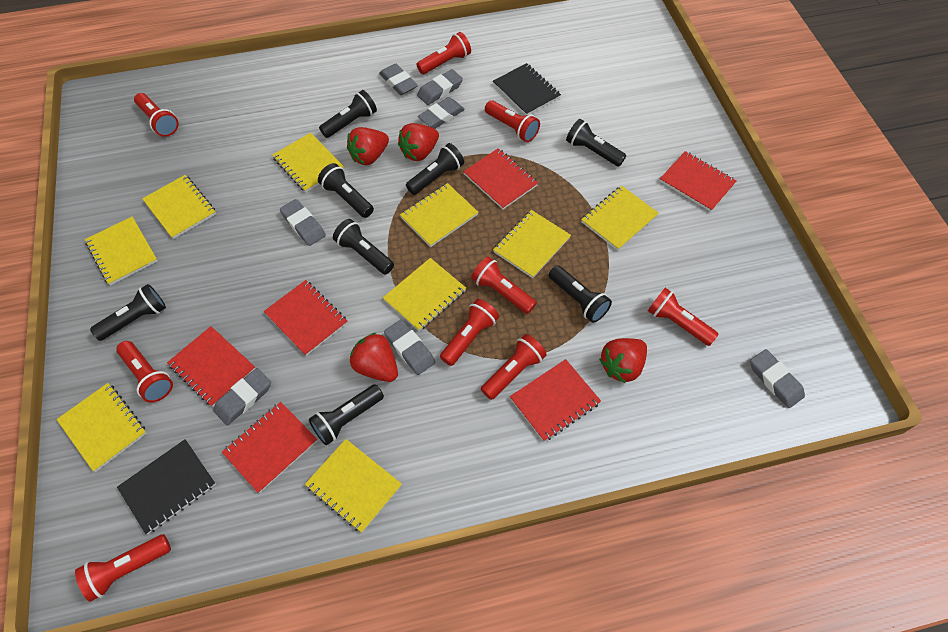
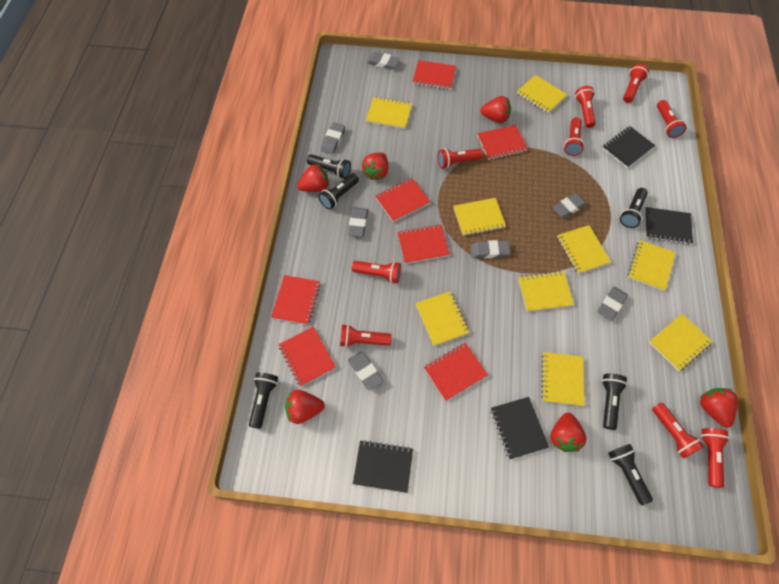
black flashlight: [90,284,166,341] [309,384,384,445] [318,163,374,218] [319,90,377,138] [333,219,394,274] [406,143,464,195] [549,265,612,323] [566,119,626,166] = 8 -> [249,372,278,429] [307,154,351,179] [318,173,359,210] [602,374,627,430] [608,444,653,505] [620,188,648,228] = 6
black notebook: [117,439,216,534] [493,63,561,115] = 2 -> [353,440,413,493] [491,397,549,460] [602,126,655,168] [645,207,693,244] = 4
red notebook: [167,326,256,407] [222,402,317,493] [264,280,347,356] [463,148,538,209] [510,359,601,442] [660,151,737,212] = 6 -> [271,275,321,325] [278,327,336,386] [375,178,430,222] [397,224,450,264] [413,60,456,90] [424,343,488,401] [477,125,528,160] = 7
red strawberry: [347,127,389,165] [350,332,398,382] [398,123,439,161] [599,338,647,383] = 4 -> [285,390,325,424] [297,164,329,192] [362,152,388,180] [480,96,511,123] [550,412,587,452] [700,388,738,428] = 6

